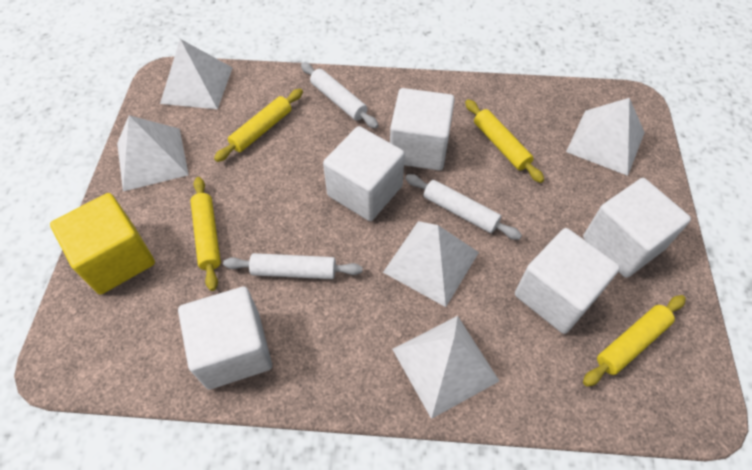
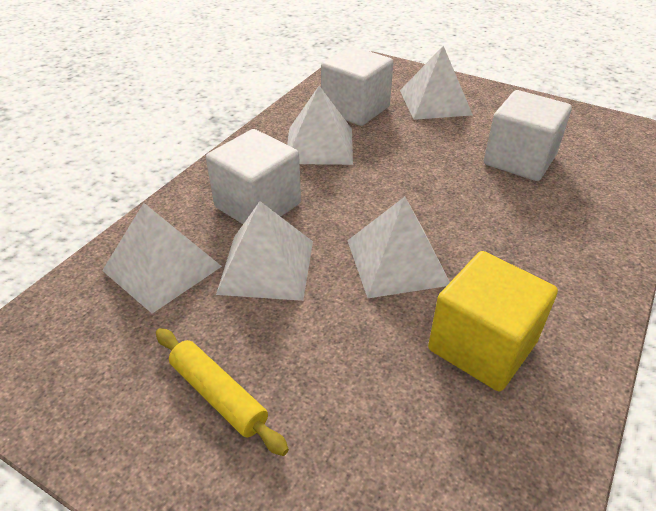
white cube: [178,286,272,389] [323,126,405,221] [390,88,455,170] [515,228,620,334] [583,178,691,278] = 5 -> [206,129,301,224] [321,46,394,126] [484,90,572,181] = 3
white rolling pin: [223,253,363,279] [301,62,379,128] [405,174,522,240] = 3 -> none = 0
yellow rolling pin: [190,177,221,291] [214,89,303,162] [465,99,544,183] [583,295,686,387] = 4 -> [156,328,289,456] = 1

